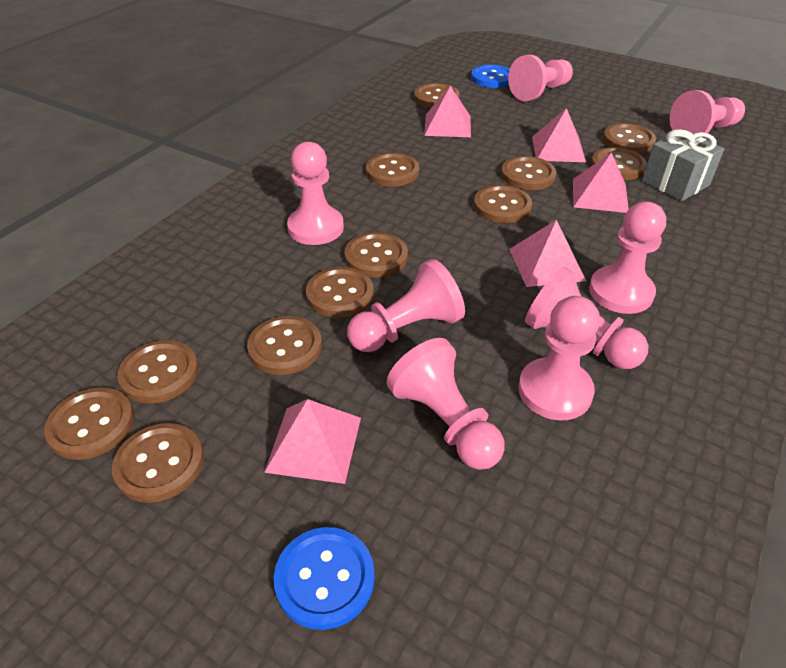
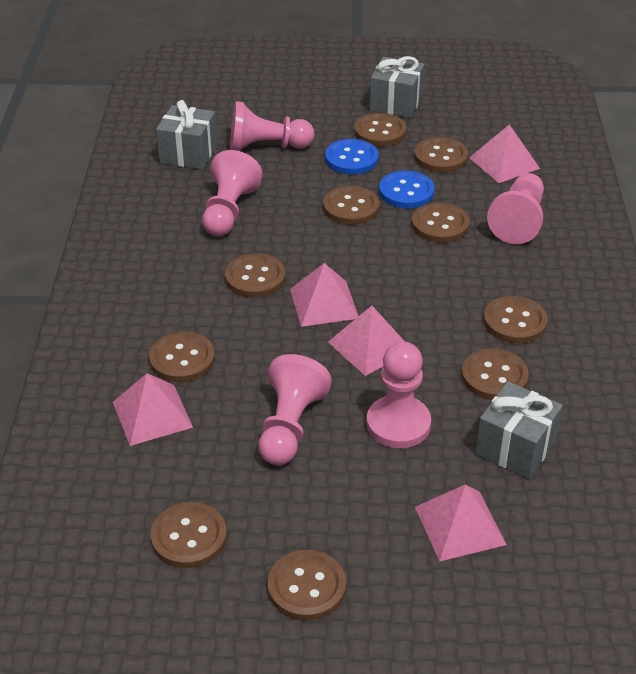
brown button: [44,387,134,460] [112,423,204,503] [117,340,198,403] [247,316,322,375] [306,267,374,318] [344,232,408,277] [366,153,419,187] [414,83,460,108] [474,185,532,223] [501,156,556,190] [591,147,647,180] [603,123,656,153] = 12 -> [149,332,215,382] [151,502,227,568] [225,253,285,298] [267,550,346,621] [323,186,379,225] [354,113,406,146] [412,202,469,243] [414,137,468,172] [461,349,529,400] [483,296,548,343] = 10
grey gift: [642,129,724,201] = 1 -> [156,100,217,170] [370,56,425,118] [475,382,563,479] = 3
pink pawn: [287,142,344,245] [347,259,465,352] [386,338,505,470] [508,55,573,101] [518,296,600,420] [525,267,648,369] [589,202,666,314] [670,90,745,134] = 8 -> [202,150,263,236] [230,101,314,151] [258,354,332,465] [366,341,431,448] [487,173,544,244] = 5

